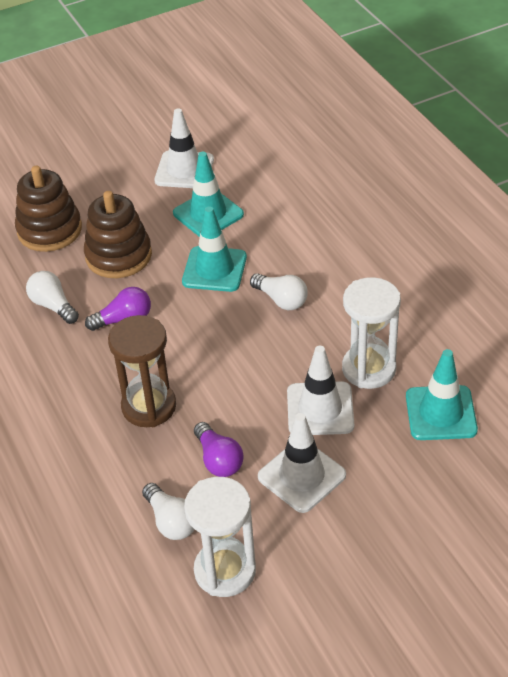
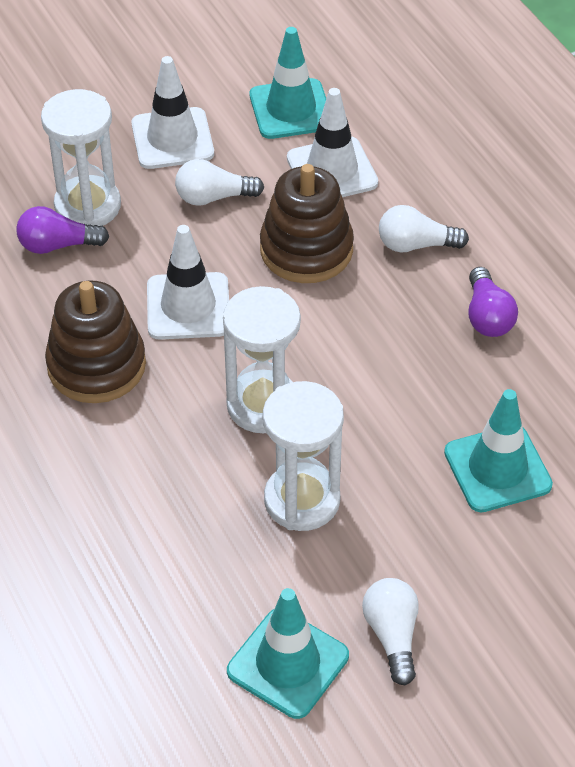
brown hourglass: [108,315,176,427] = 1 -> none = 0
white hourglass: [184,477,256,597] [342,277,401,389] = 2 -> [41,89,121,226] [223,286,301,433] [263,381,344,531] = 3

